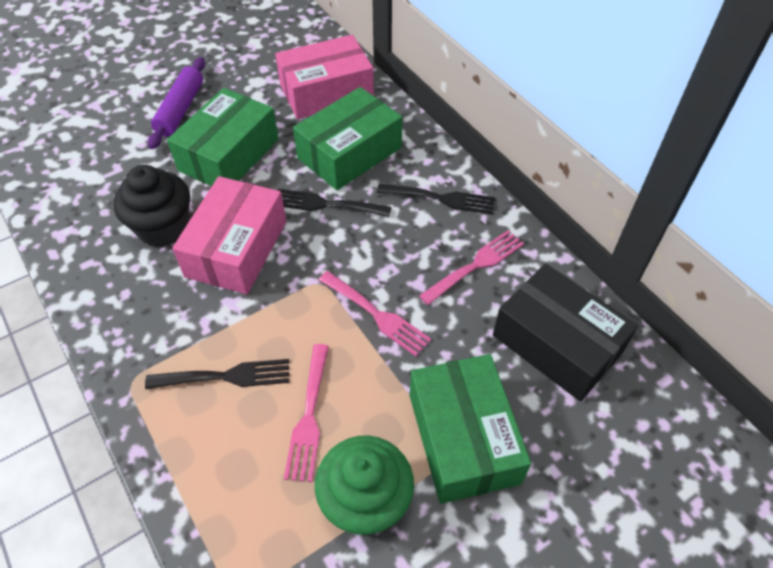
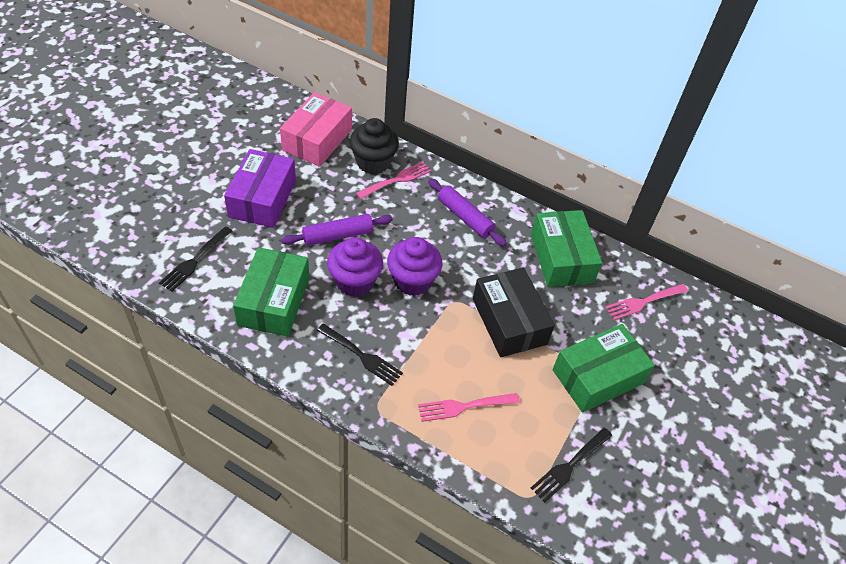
green cupcake: [315,436,414,535] = 1 -> none = 0
pink box: [172,176,287,294] [275,35,374,119] = 2 -> [280,92,352,167] = 1
purple box: none = 0 -> [224,149,296,228] = 1
purple cupcake: none = 0 -> [327,237,383,297] [387,237,442,296] = 2
purple rolling pin: [148,57,205,149] = 1 -> [281,214,393,246] [428,178,507,246] = 2

